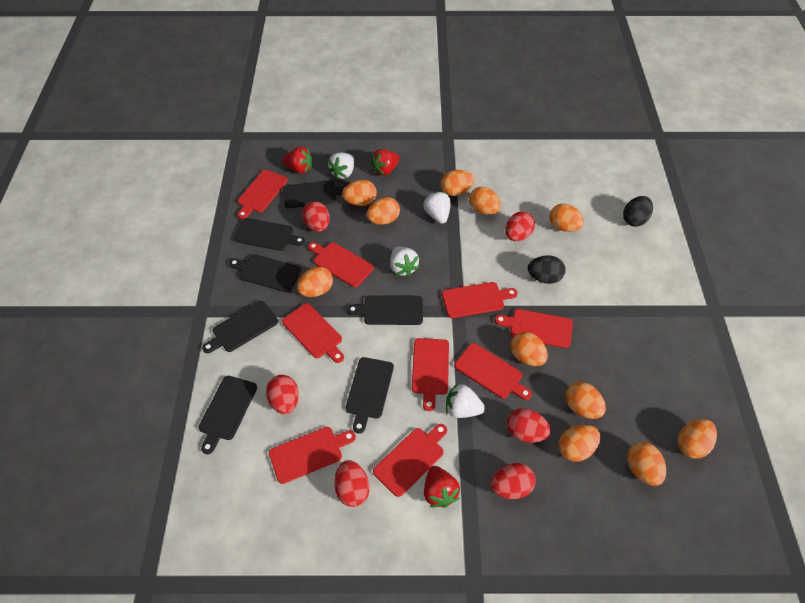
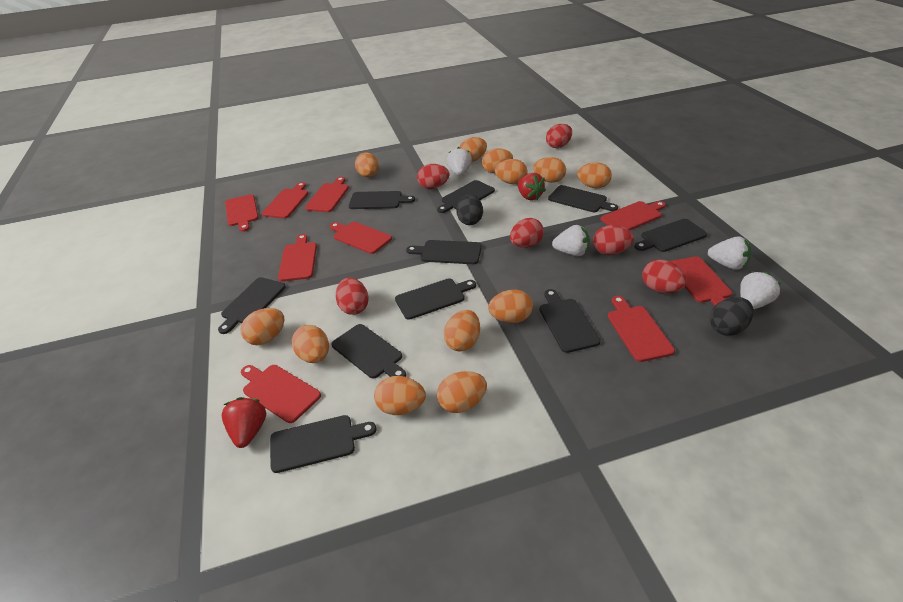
black cutting board: [199,376,257,454] [202,301,278,353] [229,254,301,292] [234,218,305,251] [283,180,346,208] [346,357,394,434] [347,295,423,325] = 7 -> [218,277,286,334] [270,415,377,473] [331,324,406,378] [349,191,415,209] [395,278,476,320] [406,240,482,264] [437,180,495,213] [539,289,601,353] [548,185,618,212] [635,219,707,252] = 10
orange egg: [297,267,333,297] [342,180,377,206] [367,197,400,225] [441,170,474,196] [469,187,501,215] [511,332,548,366] [549,204,584,232] [559,425,601,462] [565,382,606,419] [627,442,666,486] [678,419,717,459] = 11 -> [240,308,284,345] [292,325,329,363] [355,152,379,177] [374,376,426,415] [437,371,487,413] [444,310,480,351] [460,137,487,162] [482,148,513,173] [488,290,533,323] [495,159,527,184] [533,157,566,183] [577,162,612,188] = 12
red strawberry: [282,147,313,173] [370,149,400,176] [424,466,460,508] = 3 -> [222,397,266,448] [518,173,546,200] = 2

